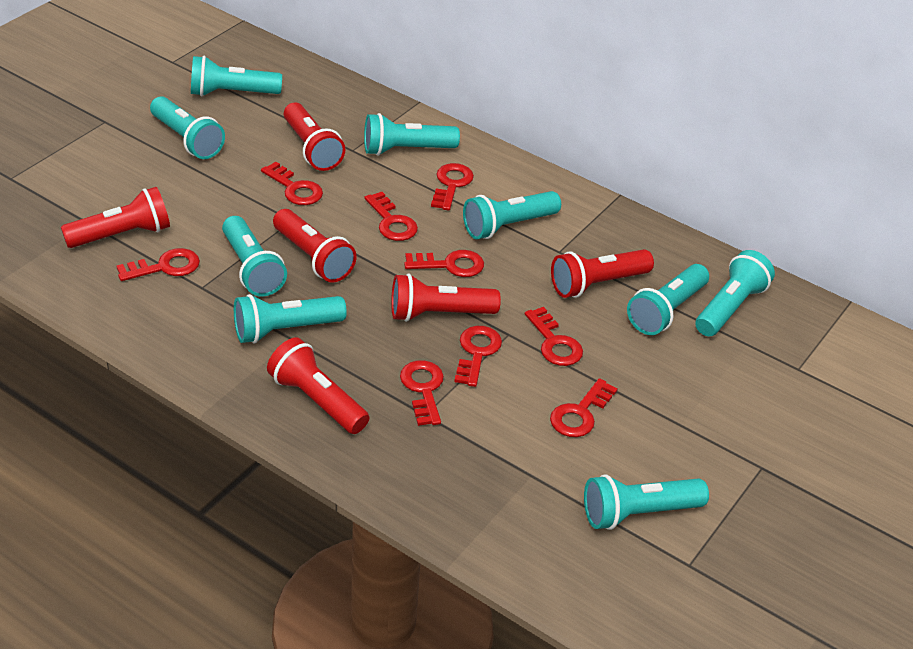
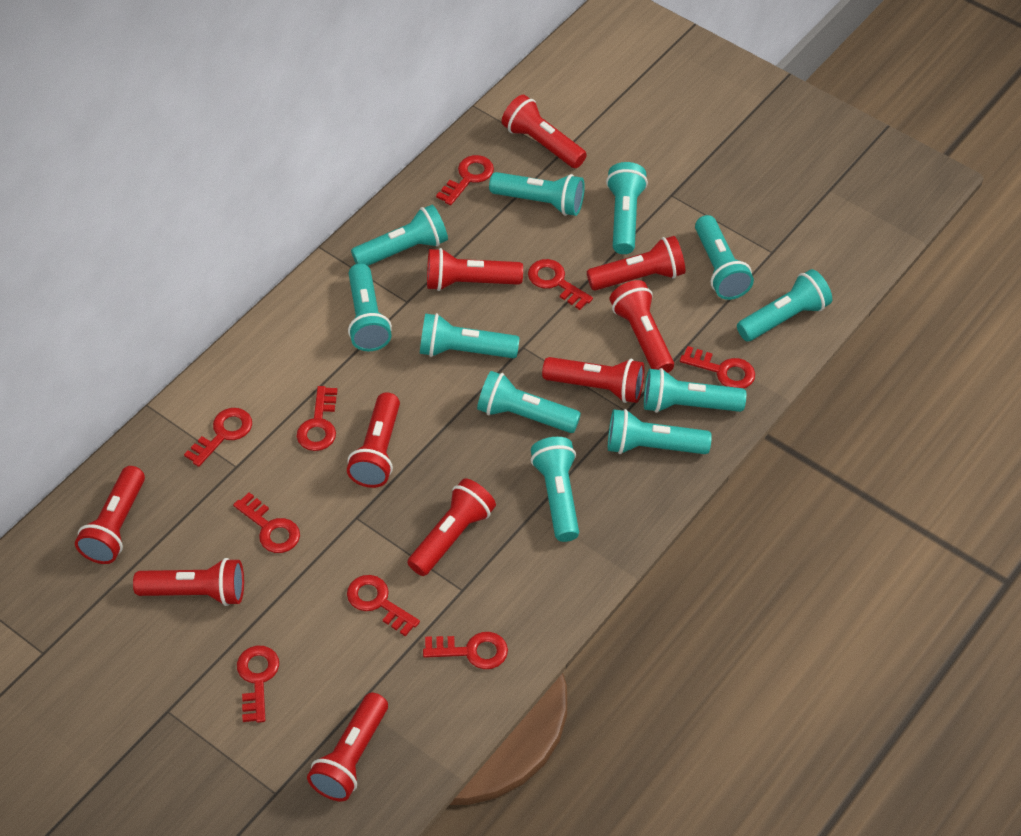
red flashlight: [61,187,170,248] [267,337,369,434] [273,209,357,283] [284,103,345,171] [391,273,501,322] [551,249,654,298] = 6 -> [75,466,145,564] [133,558,244,606] [307,693,388,802] [347,392,400,488] [407,478,496,576] [427,248,523,291] [502,95,587,168] [542,357,644,403] [587,236,685,291] [610,280,674,373] = 10
turquoise flashlight: [150,96,225,159] [191,56,282,97] [222,216,287,297] [234,294,347,343] [364,113,460,156] [463,191,561,239] [584,474,709,530] [627,264,709,335] [695,250,775,337] = 9 -> [348,263,392,351] [351,205,448,266] [420,313,520,358] [477,371,581,433] [489,172,585,216] [531,437,579,542] [606,162,648,254] [608,409,712,454] [644,368,746,413] [695,215,754,300] [737,269,832,341] = 11

